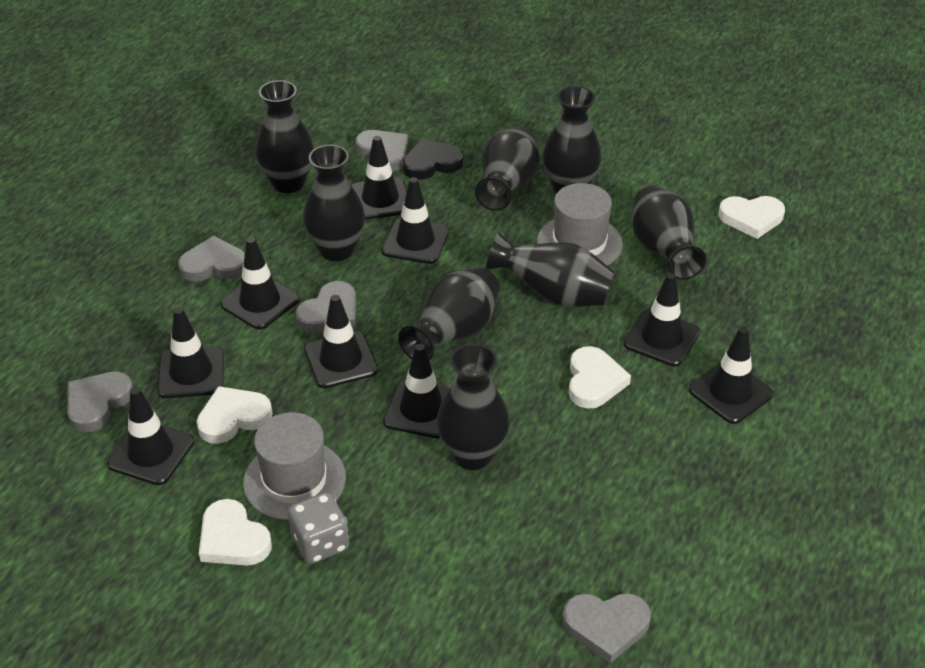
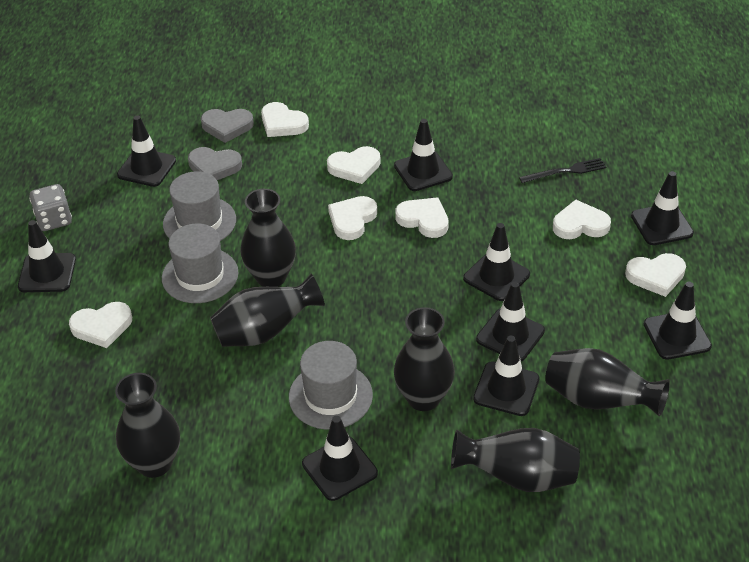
black fork: none = 0 -> [519,158,606,183] = 1
black heart: [403,139,463,180] = 1 -> none = 0
black vase: [255,80,314,193] [303,145,365,261] [398,267,500,361] [437,344,509,470] [475,126,540,211] [486,232,615,307] [542,86,601,194] [632,186,706,280] = 8 -> [115,373,180,478] [210,274,325,347] [241,189,296,287] [394,307,455,411] [451,428,580,492] [545,348,670,417] = 6
grey hat: [243,412,346,521] [537,183,623,266] = 2 -> [162,223,239,303] [163,171,236,241] [289,341,373,430] = 3
grey heart: [67,371,133,432] [178,236,245,282] [296,281,356,333] [355,130,408,172] [562,593,651,663] = 5 -> [188,147,242,180] [201,109,254,143] = 2
white heart: [197,386,273,444] [199,499,272,566] [569,346,631,409] [718,196,785,239] = 4 -> [69,302,132,348] [261,102,309,137] [327,146,380,184] [328,196,377,240] [395,197,449,238] [553,200,611,239] [625,253,686,297] = 7

